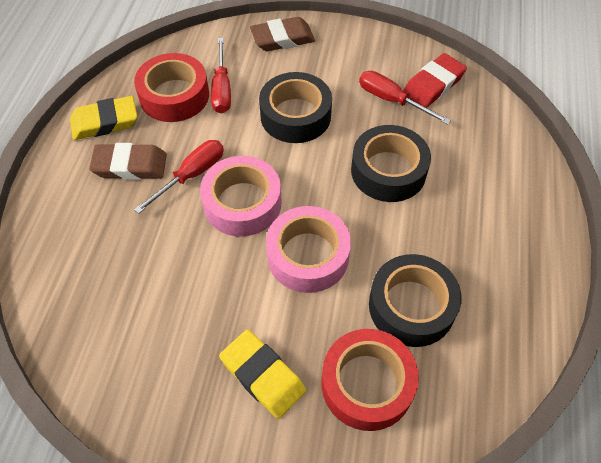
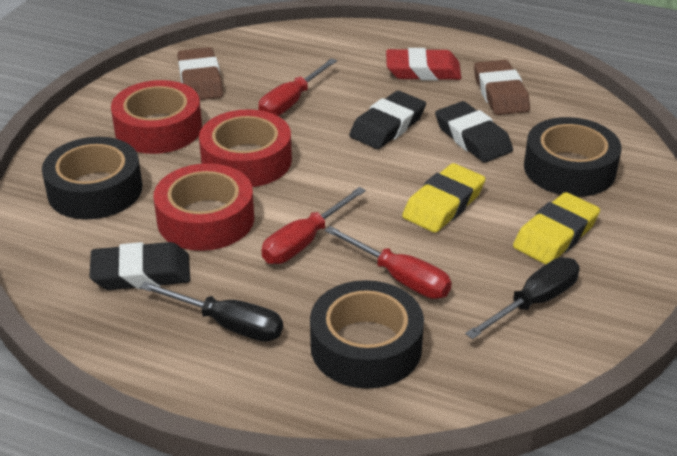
black eraser: none = 0 -> [89,242,190,290] [349,91,426,149] [435,101,513,163] = 3
black screwdriver: none = 0 -> [140,282,283,342] [465,257,580,339] = 2
pink tape: [200,156,281,237] [266,206,351,293] = 2 -> none = 0
red tape: [134,53,209,122] [322,329,419,431] = 2 -> [111,80,202,154] [154,163,254,251] [199,109,292,187] = 3

